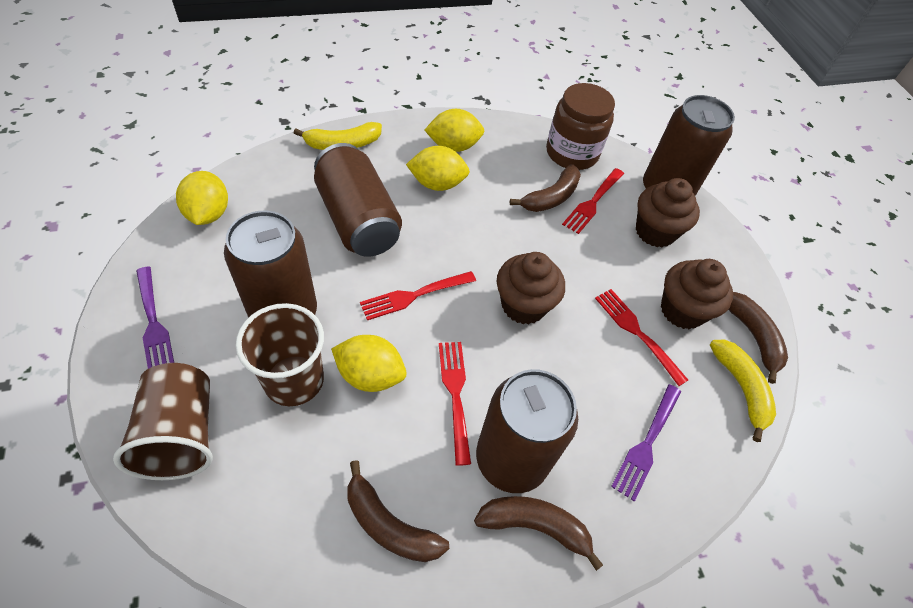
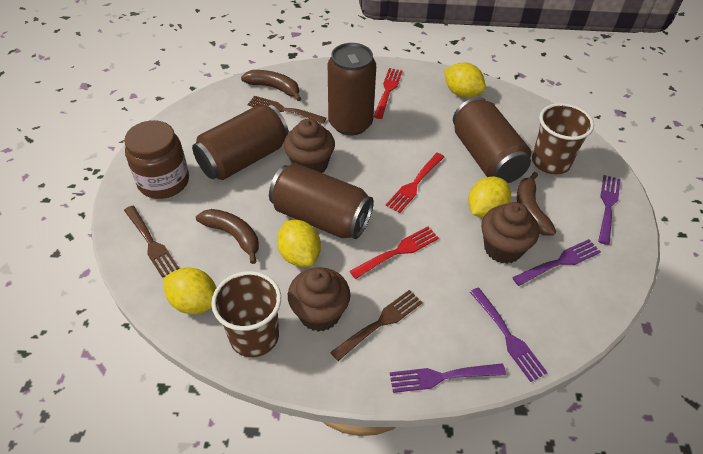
brown banana: [347,460,449,562] [474,496,603,571] [510,164,581,212] [728,292,788,384] = 4 -> [196,209,259,264] [241,70,301,101] [517,172,556,236] = 3
brown fork: none = 0 -> [124,206,179,278] [247,96,327,124] [330,290,423,361] = 3
purple fork: [136,267,174,369] [611,384,681,501] = 2 -> [390,363,506,393] [470,287,548,382] [512,239,601,286] [598,175,621,245] = 4
red fork: [360,271,476,320] [439,342,471,466] [562,168,624,234] [595,289,688,386] = 4 -> [350,227,439,279] [373,68,403,119] [386,153,444,213] = 3
yellow banana: [294,122,382,150] [710,339,776,442] = 2 -> none = 0

